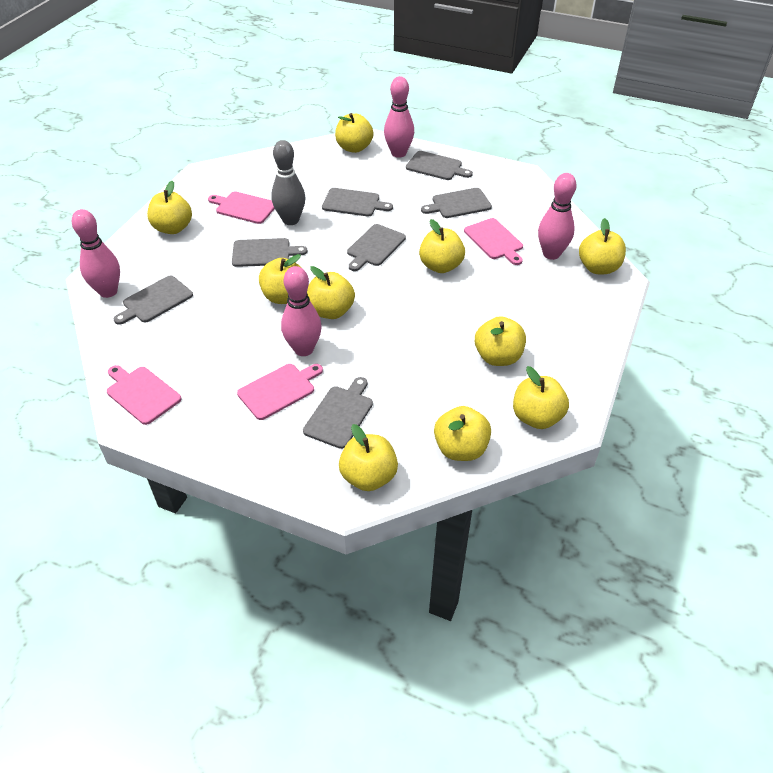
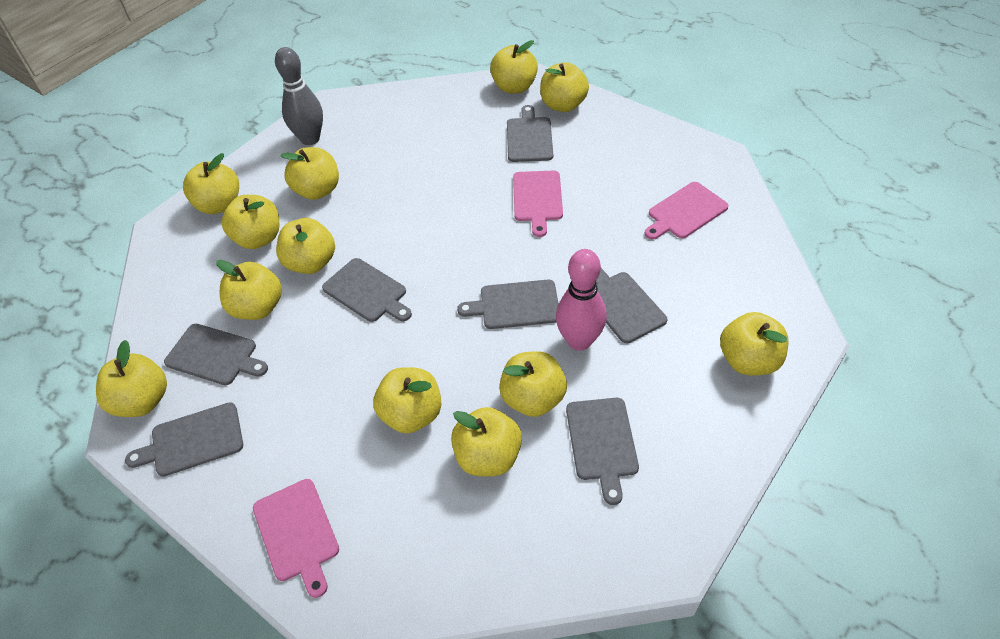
pink bowling pin: [72,209,120,298] [281,266,322,356] [384,76,414,158] [538,173,577,260] = 4 -> [556,249,607,351] = 1
pink cutting board: [107,365,181,425] [208,192,275,224] [237,364,323,420] [464,218,523,265] = 4 -> [253,479,339,598] [513,170,563,237] [644,182,729,240] = 3
yellow apple: [147,181,192,234] [259,254,302,304] [307,266,355,319] [335,113,374,153] [339,424,398,491] [419,219,465,273] [434,406,491,461] [475,316,526,366] [513,366,569,429] [579,218,626,274] = 10 -> [96,340,167,417] [183,153,239,214] [216,260,282,320] [221,195,279,249] [276,218,335,274] [280,147,339,200] [373,367,442,433] [451,407,522,476] [490,40,538,94] [499,351,567,417] [540,62,589,112] [720,312,789,375] = 12

